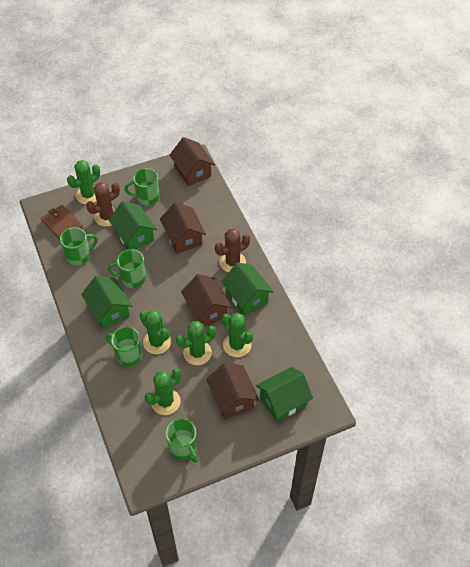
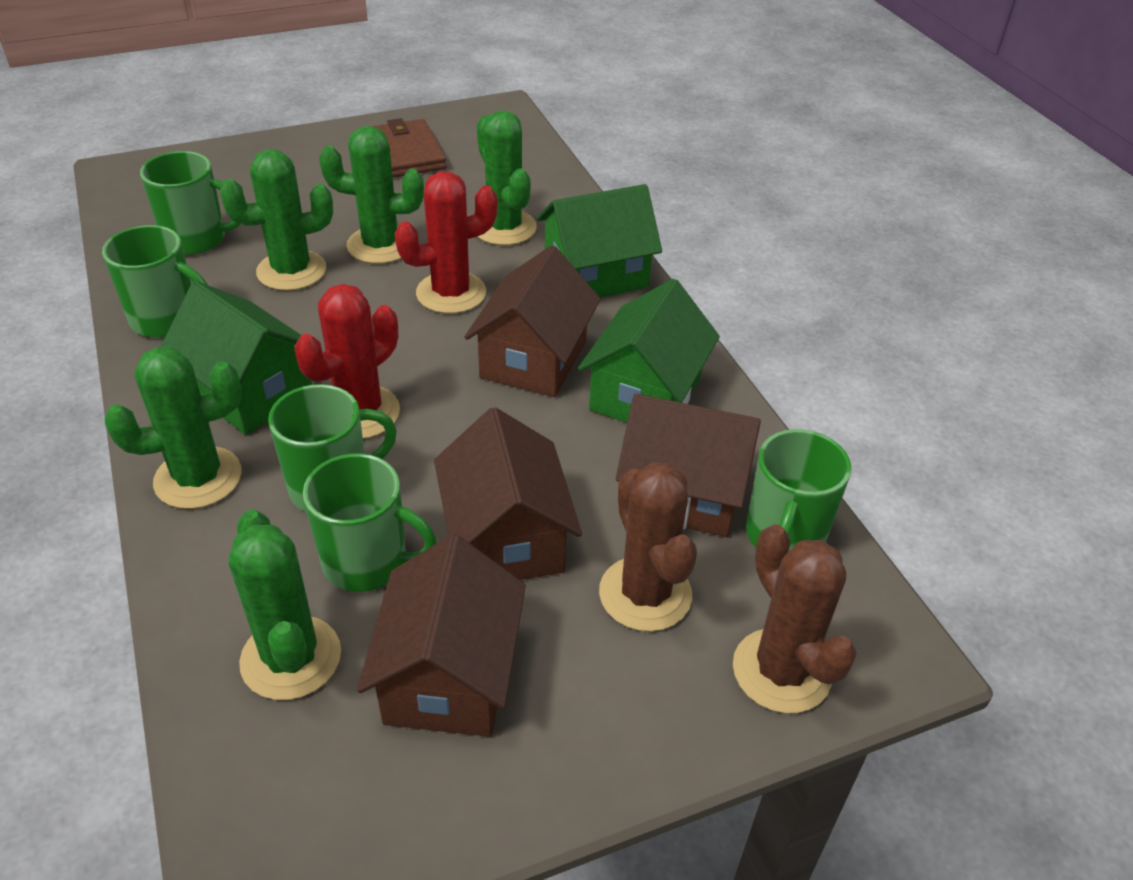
green house: [81,276,132,329] [109,201,157,250] [221,262,274,316] [256,367,313,422] = 4 -> [161,281,312,435] [537,184,662,297] [578,279,720,423] = 3
red cactus: none = 0 -> [294,284,400,439] [395,171,498,314] = 2

